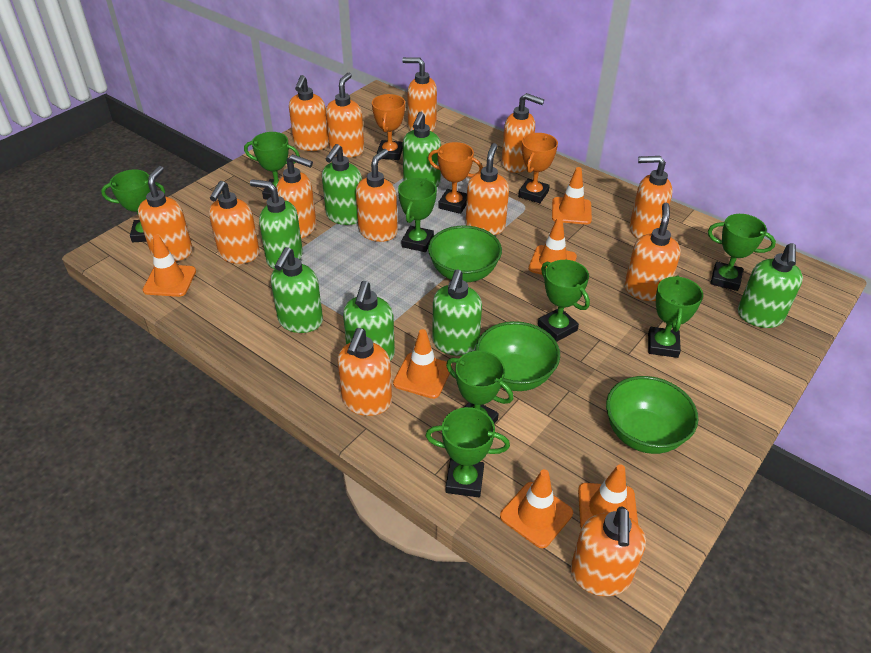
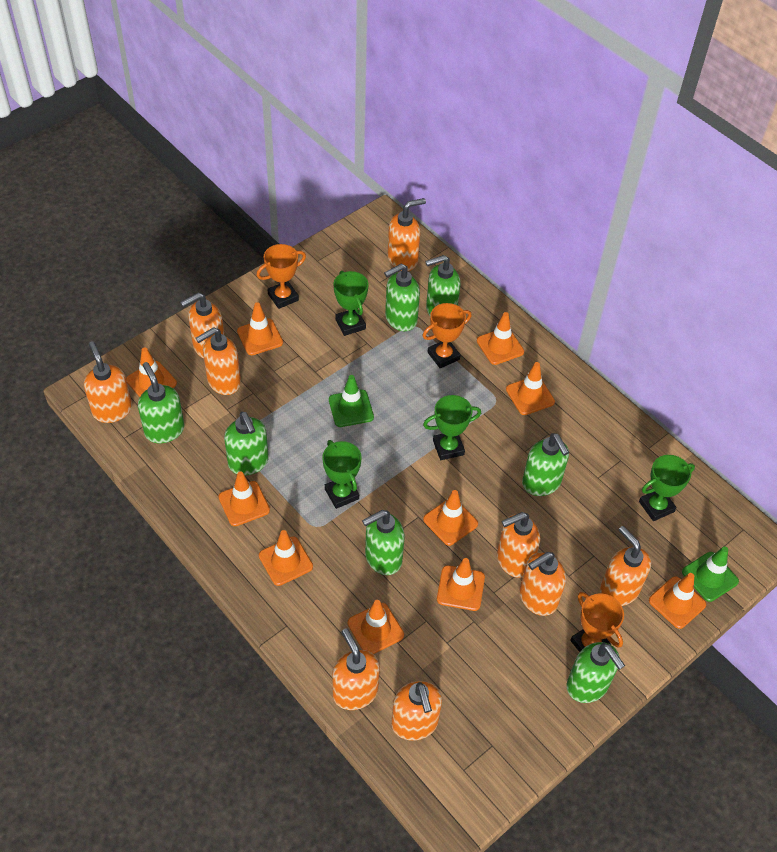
green bowl: [428,225,502,282] [475,321,560,391] [606,376,699,454] = 3 -> none = 0
green traffic cone: none = 0 -> [329,375,374,427] [682,546,739,602] = 2
green trophy: [101,169,165,242] [244,132,300,200] [398,178,437,252] [426,407,510,497] [446,351,513,424] [538,260,590,342] [648,275,703,358] [708,214,776,291] = 8 -> [322,440,362,509] [333,271,369,336] [423,395,481,460] [639,455,695,521] = 4
orange soap dispenser: [138,166,193,261] [209,181,260,264] [276,154,316,238] [289,75,329,151] [326,73,364,157] [338,328,392,416] [356,149,398,242] [402,57,437,132] [466,143,509,235] [501,93,544,173] [571,507,646,596] [624,203,681,301] [629,156,673,239] = 13 -> [84,341,132,423] [180,293,224,359] [196,327,241,395] [332,628,380,710] [388,198,426,271] [391,681,442,741] [497,512,540,578] [519,552,566,616] [600,526,651,606] = 9
orange traffic cone: [143,235,196,297] [393,329,452,399] [500,469,573,548] [529,217,577,275] [552,167,592,225] [578,464,638,528] = 6 -> [126,347,177,397] [218,471,270,526] [237,302,283,355] [259,530,313,586] [348,600,404,654] [423,490,478,546] [437,558,485,611] [477,312,524,365] [506,362,555,415] [649,573,706,629] = 10

